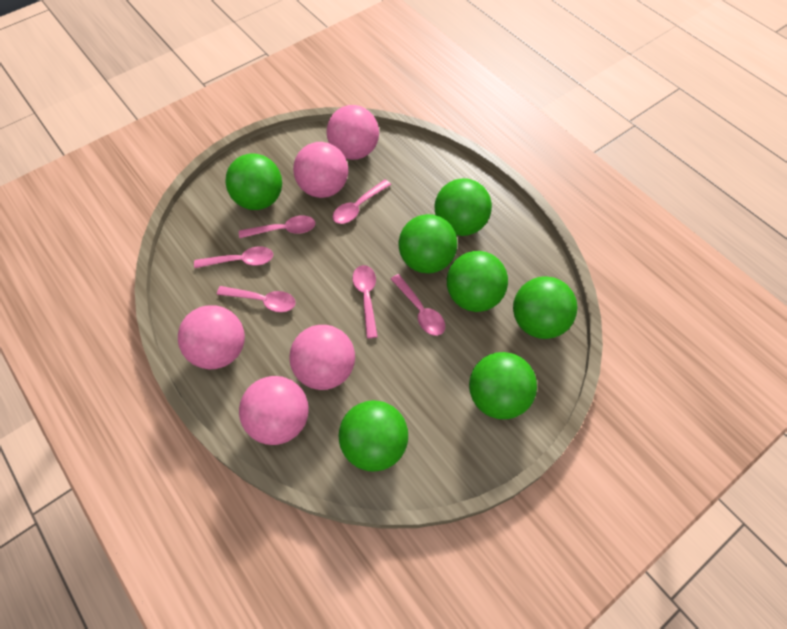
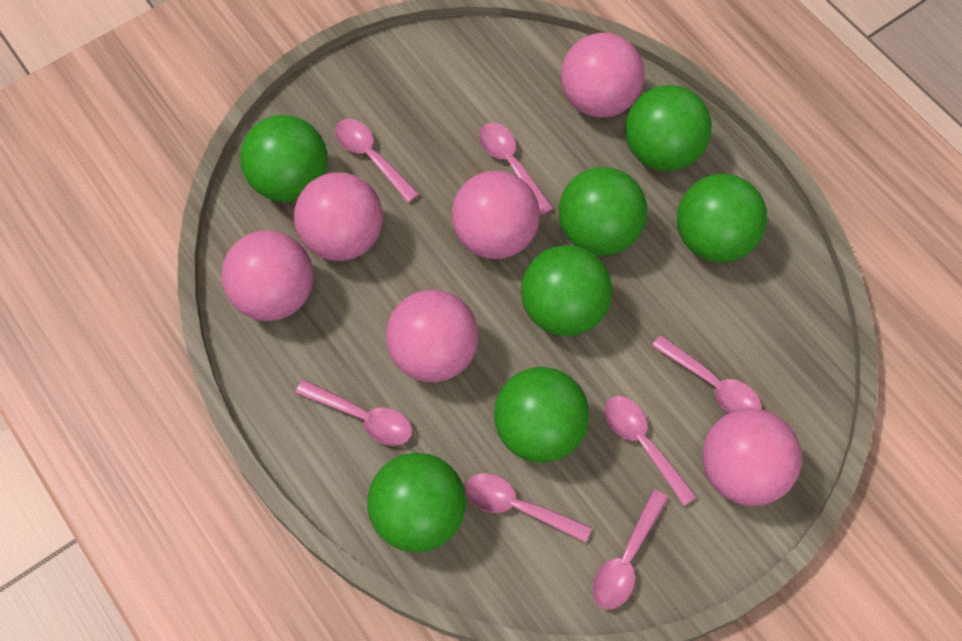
pink ball: [178,305,245,369] [239,376,309,445] [289,325,355,390] [293,142,348,198] [326,105,379,160] = 5 -> [222,230,314,321] [294,172,383,261] [386,290,479,382] [452,170,540,259] [561,33,645,118] [702,408,802,506] = 6
pink spoon: [194,246,273,268] [217,286,295,312] [239,215,315,238] [333,179,391,224] [353,265,378,339] [391,274,445,336] = 6 -> [296,380,412,446] [335,119,419,203] [465,473,592,543] [479,123,554,215] [592,490,668,610] [604,396,697,506] [652,335,762,413] = 7

